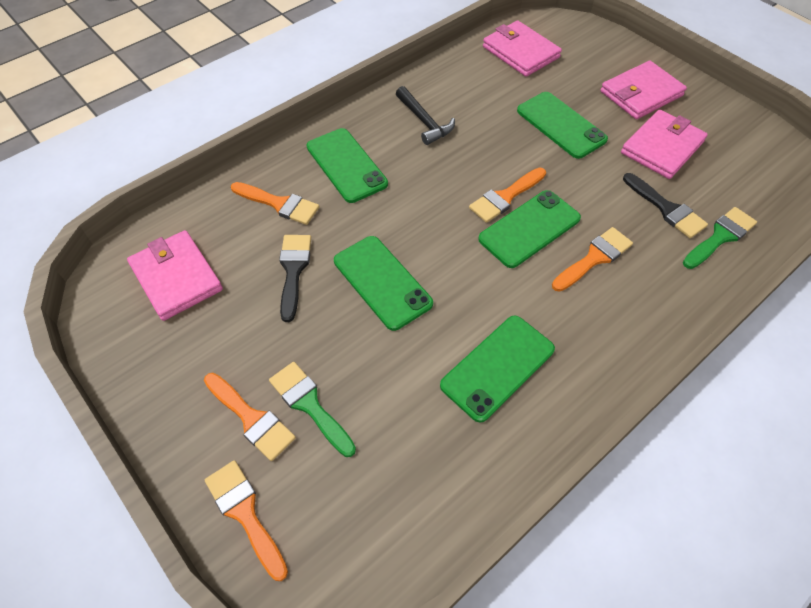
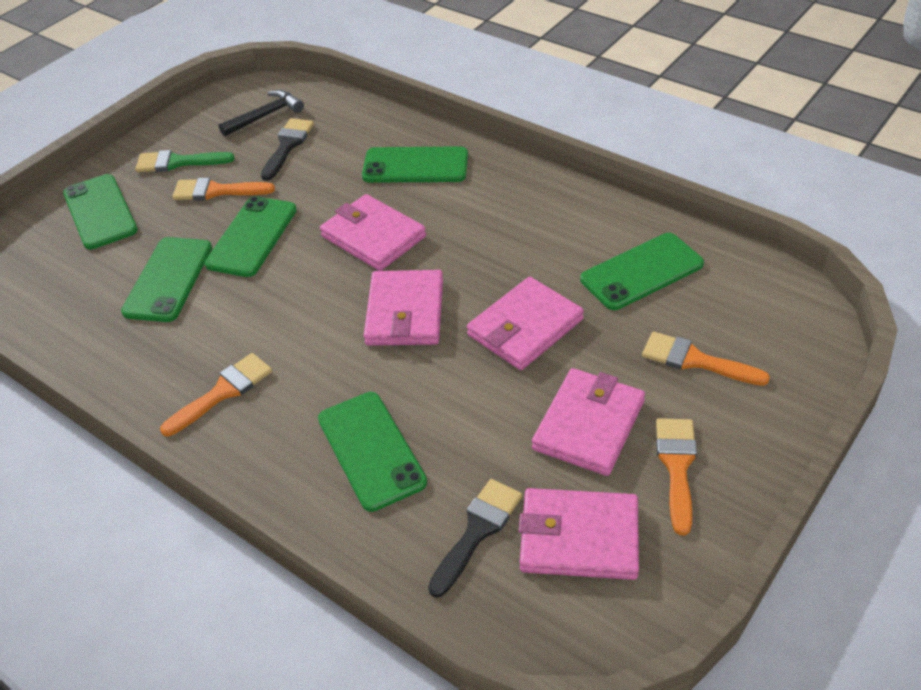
green brush: [269,362,356,457] [683,207,757,269] = 2 -> [135,150,235,172] = 1
green phone: [307,128,388,203] [334,236,433,331] [440,315,555,423] [478,190,581,268] [517,92,608,159] = 5 -> [63,174,138,250] [121,237,212,322] [205,196,297,277] [318,392,427,512] [362,146,468,182] [580,233,704,310] = 6
orange brush: [204,373,296,461] [205,460,288,581] [231,182,319,225] [469,168,546,223] [552,227,633,292] = 5 -> [160,353,272,436] [172,178,275,201] [642,332,770,386] [656,418,697,536] = 4
pink wallet: [127,230,223,321] [483,21,562,77] [600,61,687,119] [621,110,708,179] = 4 -> [320,194,426,271] [364,270,443,346] [467,277,584,370] [519,488,639,580] [532,368,645,476] = 5

